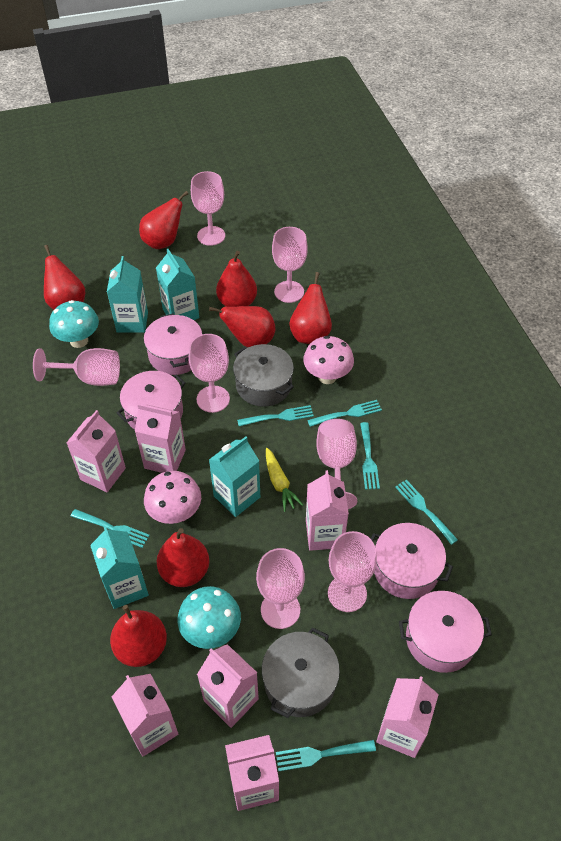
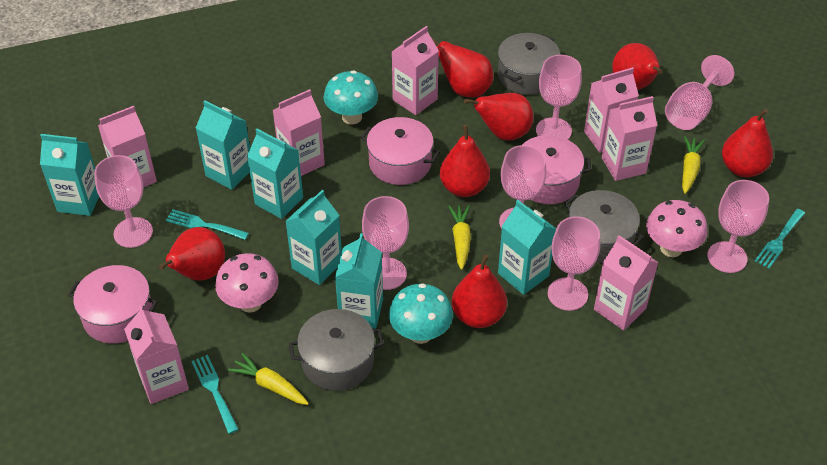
grey pot: [233,344,294,407] [262,627,340,718] = 2 -> [289,309,384,391] [498,33,561,95] [564,190,644,263] = 3
pink pot: [117,371,186,430] [144,313,202,375] [371,523,453,599] [399,591,492,673] = 4 -> [68,265,158,344] [361,117,440,185] [522,135,591,204] = 3
turquoise carton: [90,526,149,609] [107,256,148,333] [156,249,199,320] [209,437,260,517] = 4 -> [40,134,99,216] [196,100,250,190] [247,129,303,219] [285,190,342,285] [335,233,383,329] [498,200,556,295] = 6
turquoise fork: [71,509,150,548] [237,405,314,426] [276,740,376,771] [307,400,382,427] [360,422,380,489] [395,479,458,545] = 6 -> [166,209,249,240] [191,355,239,434] [755,209,805,268] = 3
yellow carrot: [266,448,303,512] = 1 -> [228,353,309,405] [448,205,471,270] [682,136,705,194] = 3

